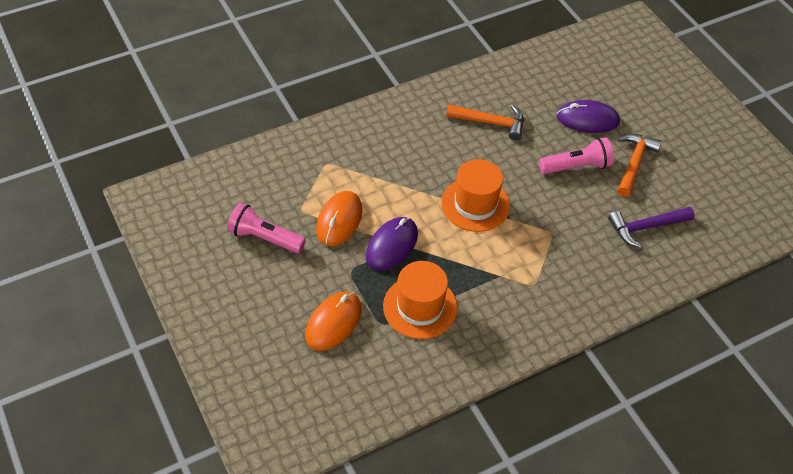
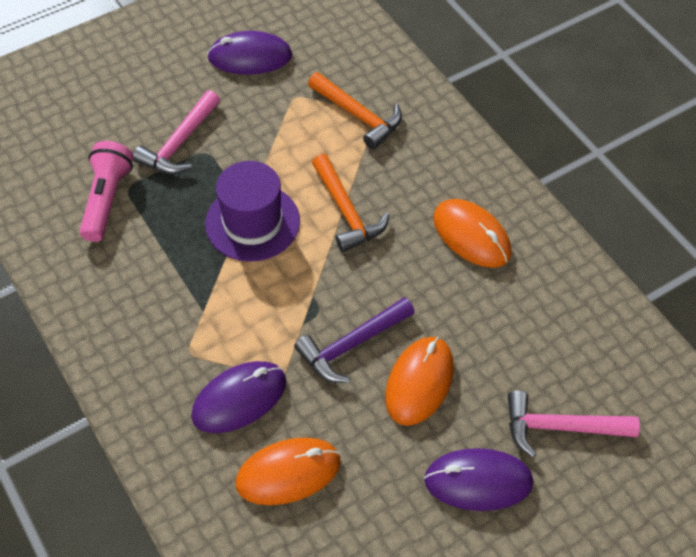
orange hat: [383,261,457,339] [441,159,510,232] = 2 -> none = 0
orange mouse: [305,292,362,351] [316,191,362,246] = 2 -> [235,437,341,505] [385,337,454,426] [433,199,512,268] = 3
pink flashlight: [227,203,306,253] [539,137,614,174] = 2 -> [79,141,134,242] = 1
pink hammer: none = 0 -> [133,90,220,174] [508,391,640,458] = 2
purple hat: none = 0 -> [205,161,300,262] = 1
purple mouse: [366,217,418,270] [556,100,620,133] = 2 -> [191,361,286,433] [207,31,292,75] [424,448,534,511] = 3

